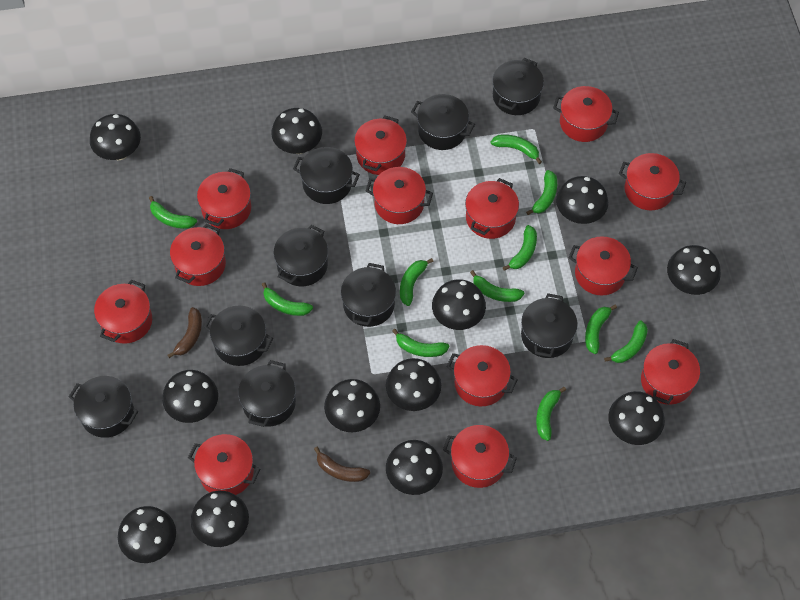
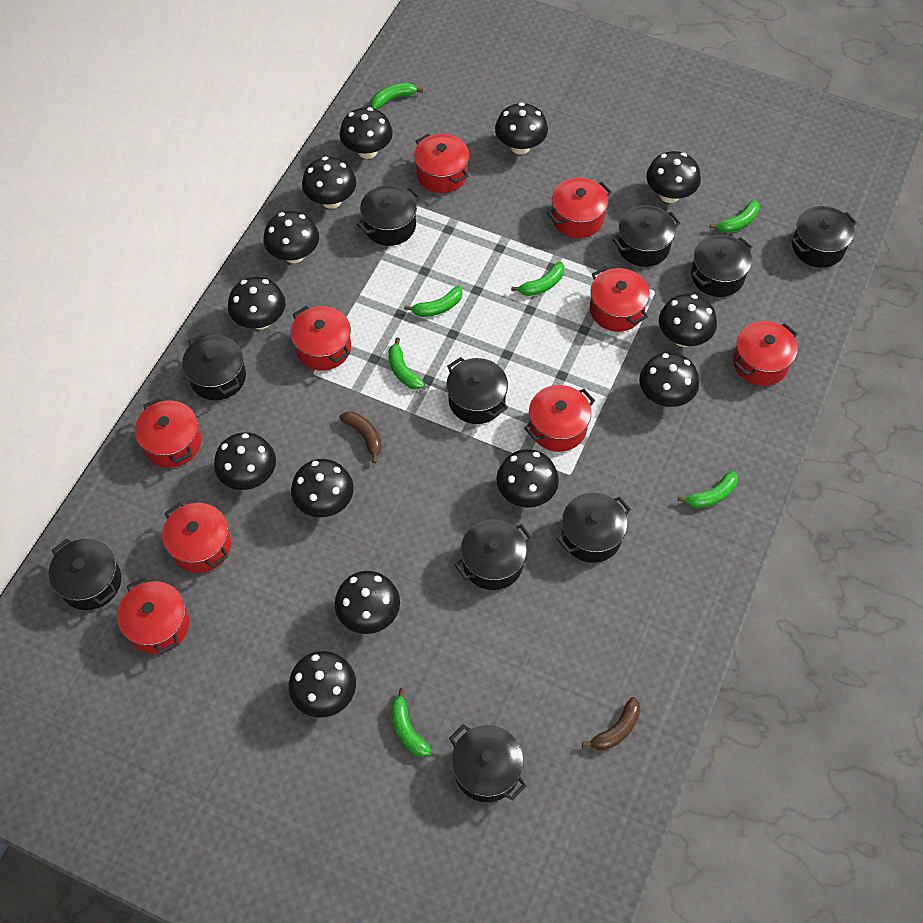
black mushroom: [90,114,141,160] [118,506,176,563] [162,370,218,423] [191,491,249,547] [271,108,322,154] [324,379,380,432] [386,358,441,411] [386,440,443,495] [432,279,486,330] [556,176,608,224] [608,391,665,445] [667,245,721,295] = 12 -> [214,432,276,490] [228,277,285,330] [263,211,319,263] [288,651,356,717] [291,459,354,517] [302,157,356,209] [335,571,400,634] [340,107,393,159] [495,102,548,155] [496,449,559,507] [639,352,699,407] [646,151,701,203] [659,294,717,347] = 13
black pot: [69,376,138,438] [204,306,273,366] [238,360,296,427] [274,225,328,286] [293,147,360,204] [341,263,396,327] [411,94,475,150] [492,58,544,115] [521,293,578,358] = 9 -> [49,539,121,610] [182,333,246,401] [357,185,420,246] [446,357,508,424] [449,724,526,802] [455,519,532,590] [557,493,631,563] [612,205,680,267] [691,235,753,297] [791,206,857,268] = 10
green banana: [149,196,197,229] [261,282,313,316] [392,329,450,357] [400,258,434,306] [470,270,524,302] [490,134,542,164] [503,225,537,271] [526,170,557,215] [536,387,566,441] [585,304,617,354] [604,321,648,363] = 11 -> [371,83,423,109] [388,338,425,389] [391,688,432,757] [404,286,463,317] [511,261,564,296] [678,471,738,508] [710,200,760,233] = 7
red pot: [94,280,152,344] [170,224,226,286] [188,434,260,495] [197,168,251,229] [354,116,407,175] [366,167,433,224] [443,425,517,488] [446,345,518,406] [465,178,519,239] [553,86,619,142] [568,236,638,296] [619,153,686,210] [641,339,700,405] = 13 -> [117,577,189,654] [135,398,201,468] [162,502,231,573] [291,306,351,371] [414,134,469,193] [524,385,595,452] [547,177,612,238] [590,267,650,332] [733,321,798,386] = 9

